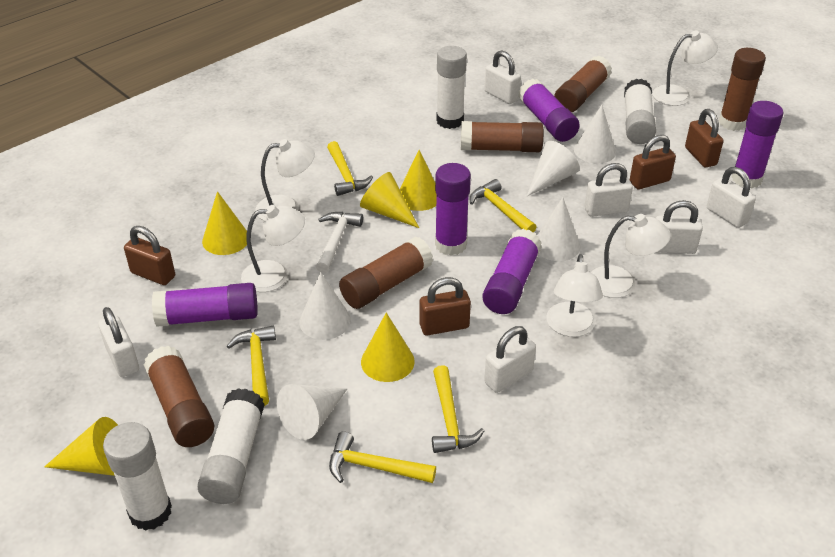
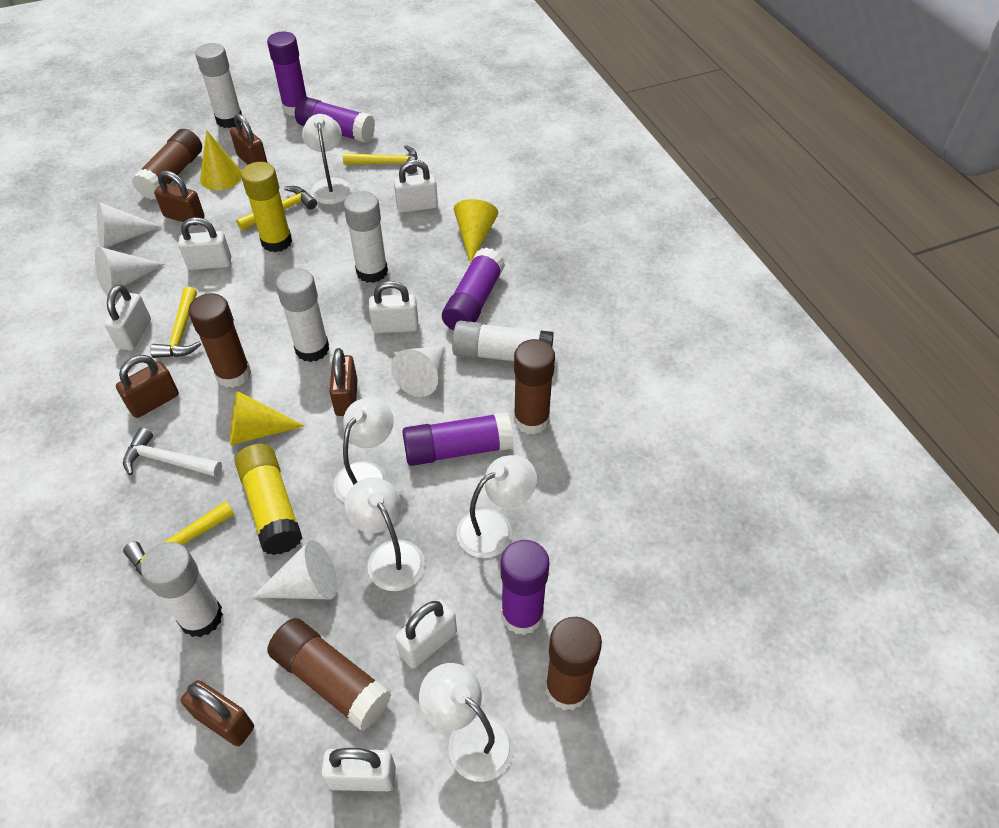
brown padlock: [124,226,175,285] [420,277,471,336] [630,135,676,189] [685,109,724,167] = 4 -> [116,355,179,418] [154,171,205,225] [181,680,254,746] [230,113,268,165] [329,348,358,416] = 5
white cone: [277,384,347,440] [299,272,351,340] [527,141,580,196] [537,197,580,261] [574,105,616,163] = 5 -> [95,246,164,295] [97,202,163,248] [252,540,337,599] [391,346,445,397] = 4
white glue stick: [103,422,172,531] [197,388,265,504] [436,46,467,129] [624,79,656,144] = 4 -> [141,542,223,637] [195,43,242,128] [276,268,329,362] [344,191,388,283] [452,321,554,361] = 5
yellow cone: [44,417,118,476] [202,191,247,255] [360,172,419,228] [361,313,415,382] [400,150,437,211] = 5 -> [200,130,242,190] [230,391,305,445] [454,199,498,264] = 3
yellow glue stick: none = 0 -> [235,444,302,555] [241,162,292,252] = 2
yellow hammer: [227,326,276,406] [327,141,373,196] [329,431,436,483] [432,365,484,453] [470,179,537,232] = 5 -> [123,501,234,576] [150,287,201,358] [236,186,317,231] [343,145,418,174] = 4

